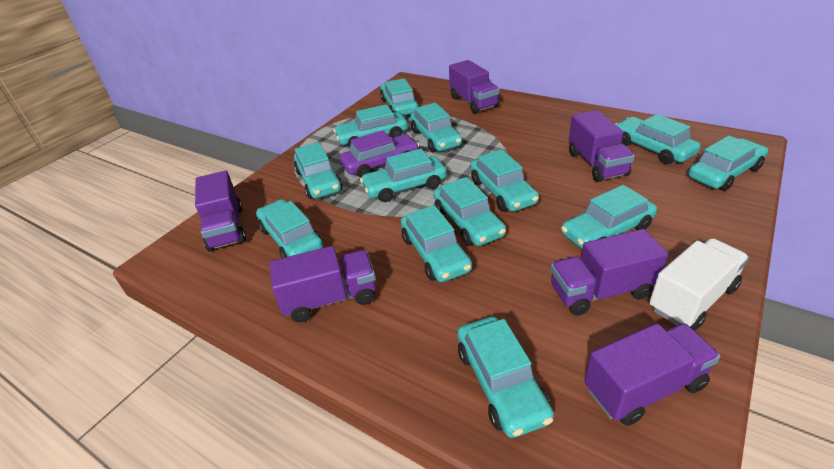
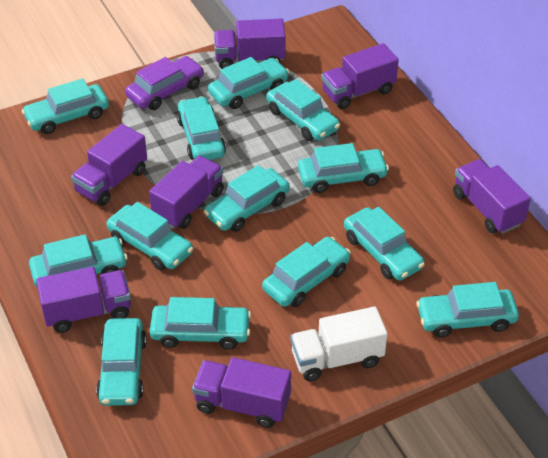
purple truck: [195,171,246,252] [270,246,376,322] [449,60,500,114] [550,229,668,316] [569,110,635,182] [584,323,720,426] = 6 -> [36,266,131,333] [71,124,147,206] [149,156,224,229] [192,357,291,428] [214,18,286,69] [321,43,399,109] [453,159,531,234] = 7

